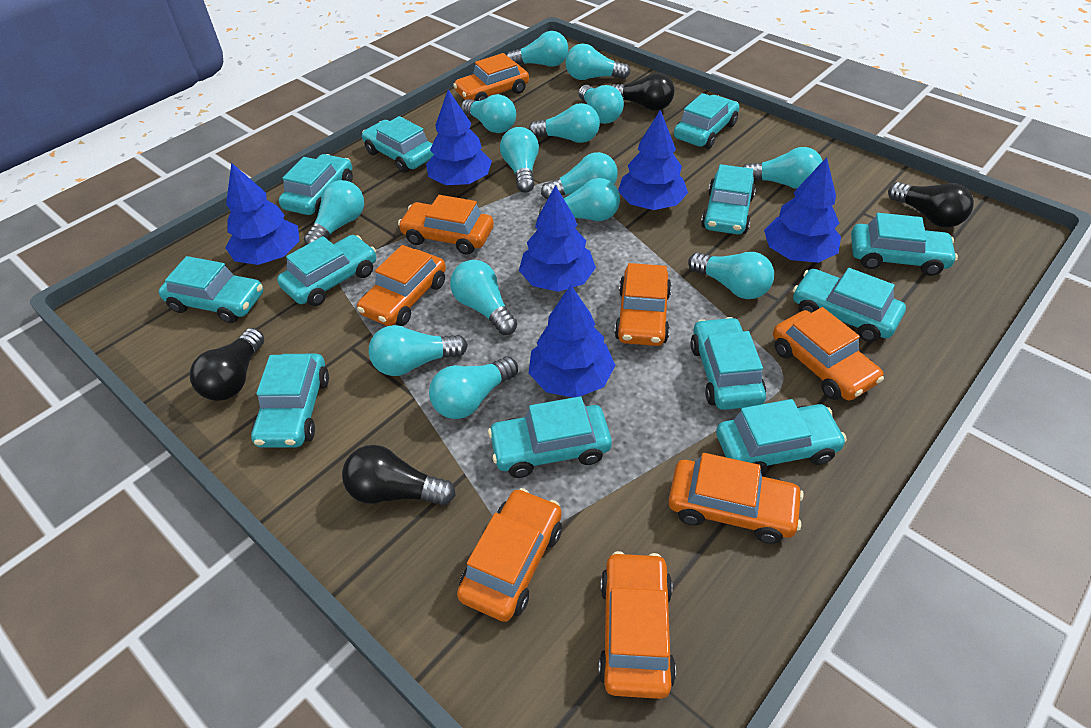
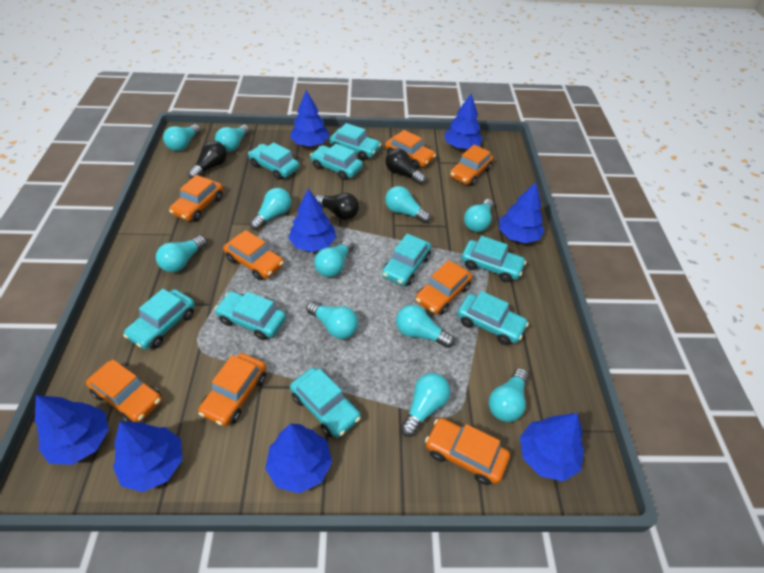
black light bulb: [190,328,264,401] [342,445,456,505] [611,73,675,111] [888,182,974,227] = 4 -> [188,141,227,179] [315,193,359,220] [385,149,426,185] = 3
blue tree: [225,163,299,265] [426,89,492,185] [519,185,596,292] [529,285,615,397] [618,110,688,210] [764,157,841,263] = 6 -> [35,395,109,465] [113,421,182,492] [265,424,332,493] [288,189,336,252] [290,90,329,146] [444,94,482,149] [499,182,545,243] [520,413,584,481] = 8
turquoise car: [158,256,263,323] [251,354,329,448] [277,235,376,306] [279,154,353,215] [362,116,434,173] [488,396,612,478] [674,93,739,149] [690,317,766,410] [701,164,756,235] [716,399,847,474] [793,268,906,342] [851,213,958,276] = 12 -> [123,289,195,350] [215,291,286,340] [248,142,299,180] [290,368,361,438] [310,143,363,180] [329,123,381,160] [382,234,431,286] [457,291,529,345] [461,236,526,282] = 9
turquoise light bulb: [304,180,364,245] [369,325,468,376] [429,357,518,419] [450,260,517,335] [461,94,516,133] [500,127,539,193] [507,31,568,67] [529,103,600,143] [539,178,620,221] [541,152,618,199] [565,44,631,80] [578,85,624,124] [688,252,774,299] [743,147,823,189] = 14 -> [156,235,207,272] [163,124,201,151] [215,125,250,152] [249,188,291,230] [306,301,358,339] [314,239,354,277] [385,186,431,223] [396,305,455,348] [400,373,450,437] [464,199,494,232] [489,368,529,422] = 11

